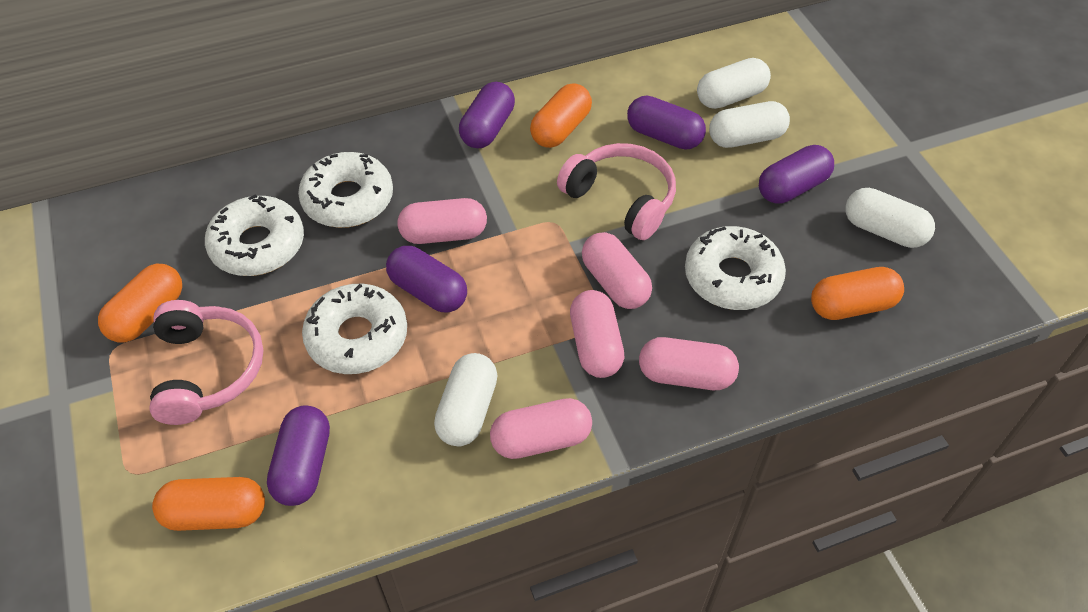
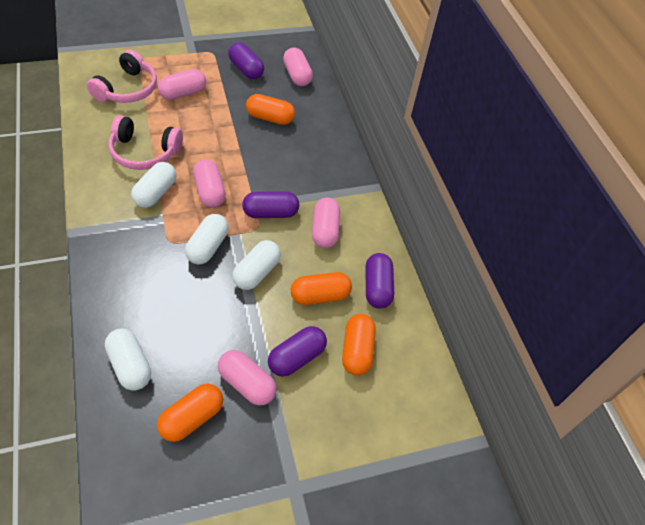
purple capsule: [267,405,330,506] [386,246,467,312] [459,82,515,148] [627,96,706,150] [759,145,834,204] = 5 -> [228,42,264,79] [242,191,299,218] [268,326,327,377] [365,253,394,309] = 4
white donut: [205,194,304,276] [298,152,393,228] [302,284,407,374] [685,226,786,310] = 4 -> none = 0

